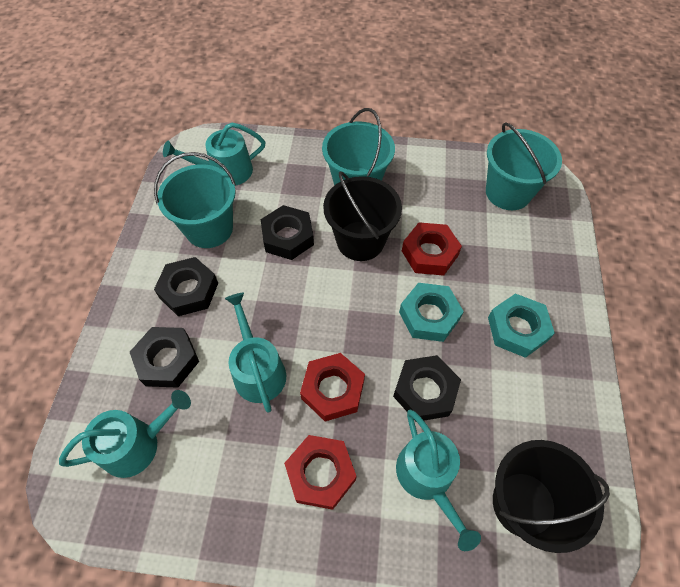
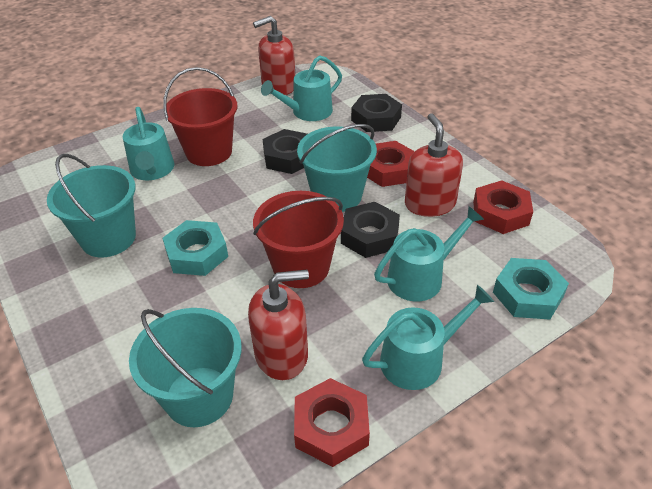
black bucket: [323,171,402,261] [493,440,610,553] = 2 -> none = 0
black nut: [130,327,199,388] [154,257,218,316] [261,205,314,260] [393,355,461,421] = 4 -> [262,129,307,174] [341,202,400,258] [351,94,402,132] = 3
red bucket: none = 0 -> [163,67,237,166] [253,191,344,288] = 2
red soap dispenser: none = 0 -> [248,270,309,380] [253,16,295,95] [405,113,463,217] = 3

